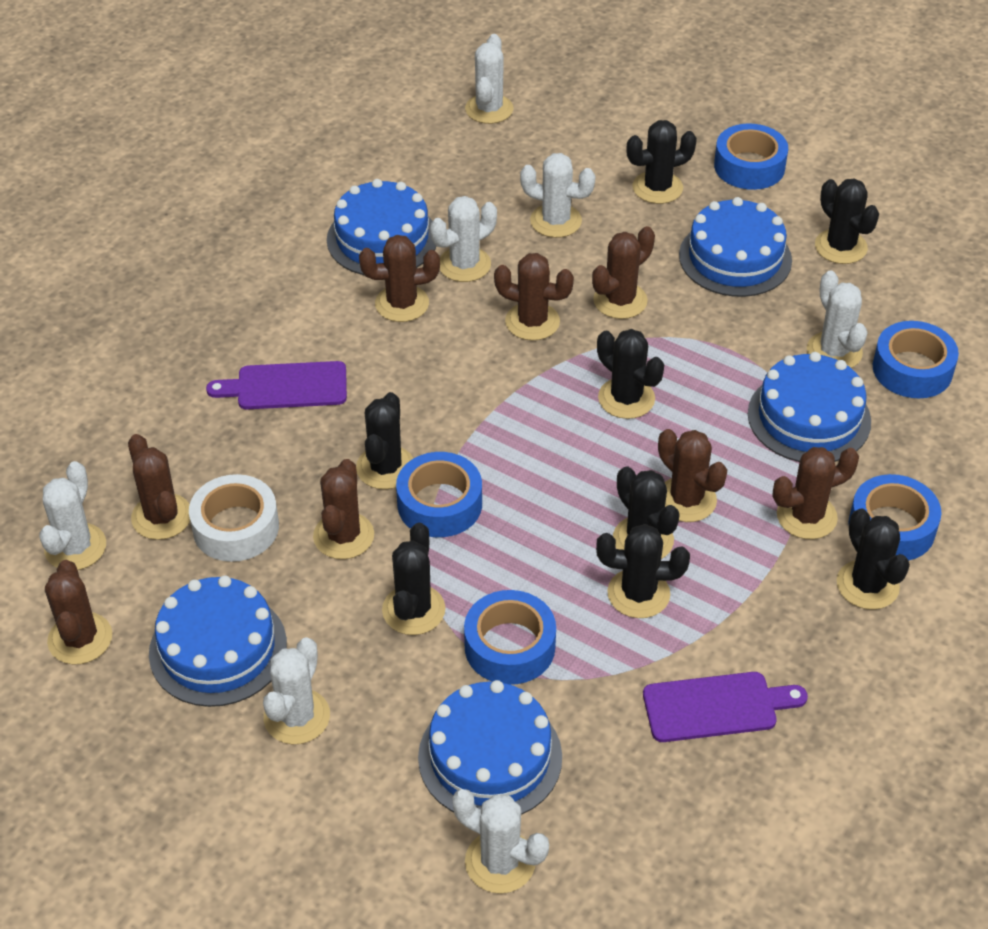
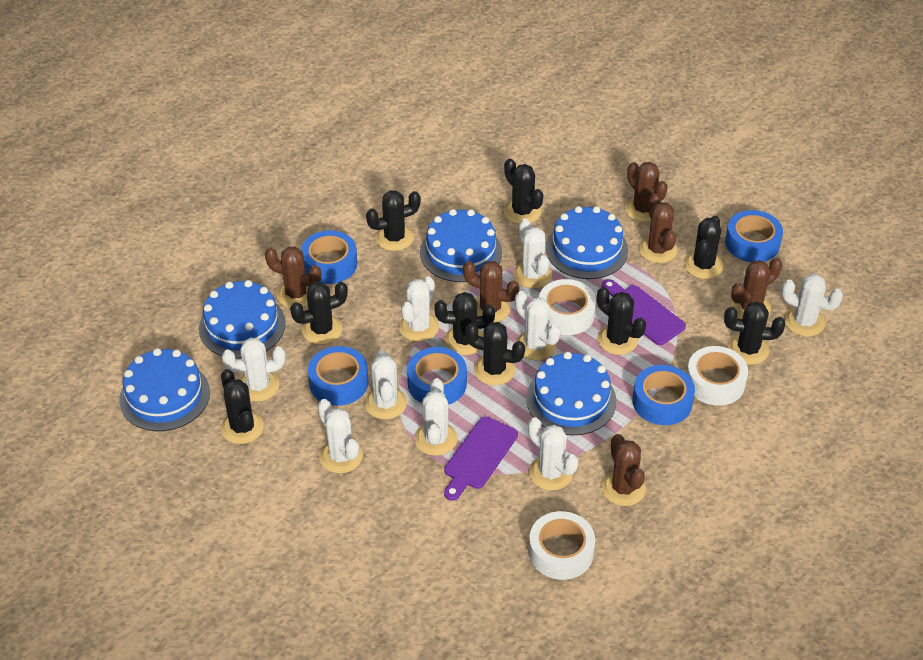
black cactus: [356,392,414,489] [382,523,445,635] [596,524,690,618] [597,329,664,419] [613,467,680,559] [626,120,697,204] [815,178,879,264] [837,508,910,610] = 8 -> [221,369,264,444] [290,282,348,345] [366,190,421,251] [434,292,495,355] [465,322,525,386] [504,159,544,224] [597,287,646,355] [684,216,723,279] [724,301,785,365] = 9
brown cactus: [45,560,112,665] [128,434,190,540] [313,459,374,559] [359,235,440,322] [494,253,574,340] [592,226,655,319] [658,429,727,522] [772,447,859,539] = 8 -> [265,246,321,308] [463,261,519,322] [601,434,646,506] [625,162,668,222] [639,194,677,263] [731,258,782,319] = 6
white cactus: [39,461,106,570] [263,637,330,744] [430,196,497,282] [452,789,549,894] [465,34,513,124] [520,153,596,238] [807,270,867,368] = 7 -> [222,338,286,402] [318,399,363,473] [365,350,407,419] [399,276,439,342] [414,378,458,456] [513,219,552,289] [515,291,561,360] [528,417,579,491] [781,274,843,337] = 9
white tape: [189,474,279,562] = 1 -> [529,511,595,580] [539,279,596,335] [687,346,748,406] = 3

